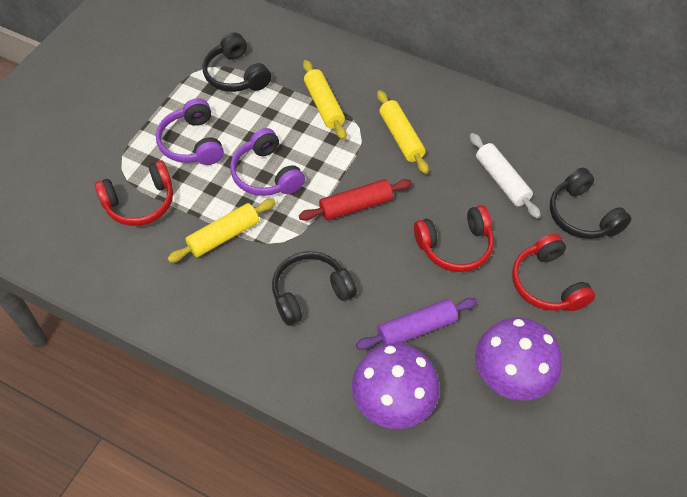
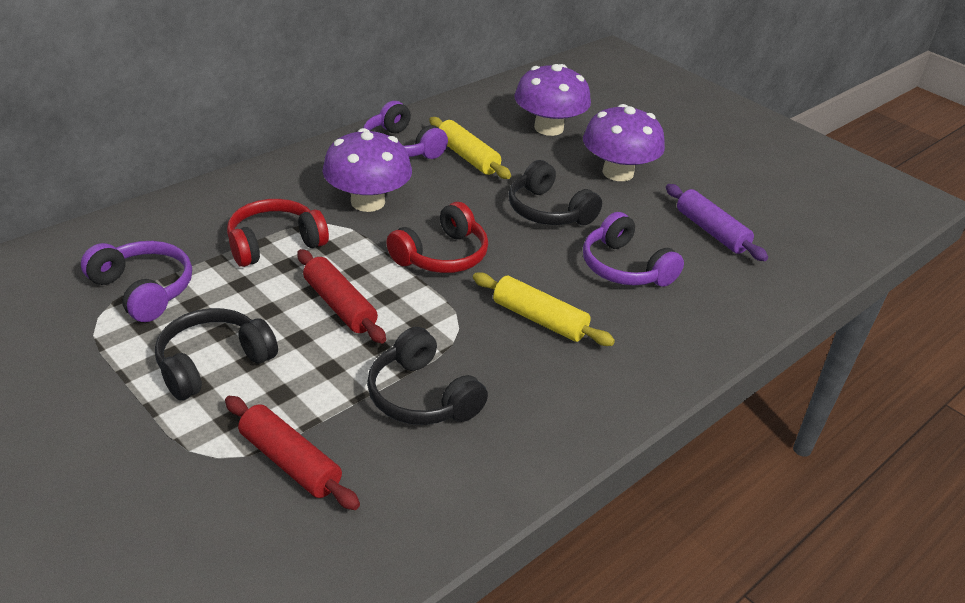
purple headphones: [156,98,224,165] [230,128,305,196] = 2 -> [81,241,192,322] [363,101,448,159] [583,212,684,287] = 3
purple mushroom: [352,343,440,429] [475,318,562,400] = 2 -> [322,128,412,212] [514,64,591,136] [583,104,665,181] = 3
red headphones: [95,160,173,226] [414,205,494,272] [512,234,595,311] = 3 -> [227,199,329,267] [386,202,488,273] = 2
red rolling pin: [299,179,412,221] = 1 -> [225,396,360,510] [297,249,386,343] = 2
white rolling pin: [470,133,541,219] = 1 -> none = 0
yellow rolling pin: [167,199,276,263] [303,60,347,140] [377,90,429,174] = 3 -> [429,117,511,179] [473,272,615,346] = 2

